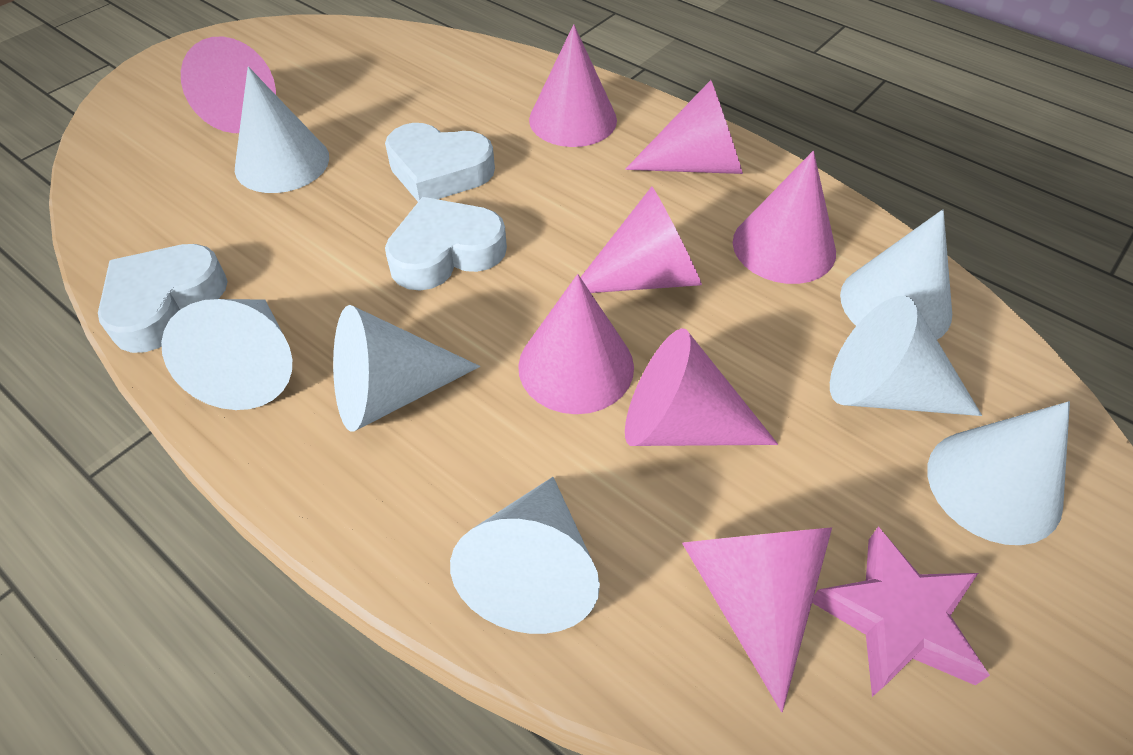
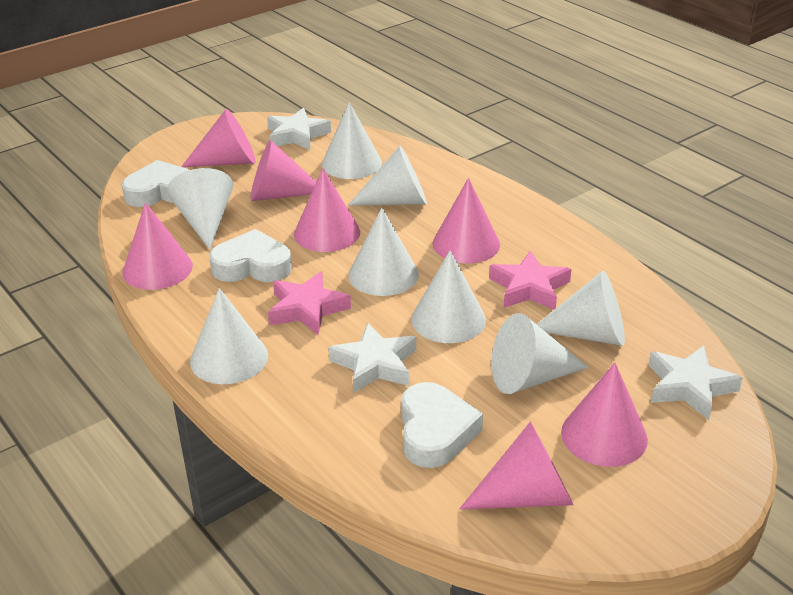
pink cone: [181,37,276,133] [518,274,634,414] [529,24,617,147] [580,186,702,293] [625,80,743,174] [625,328,778,446] [682,528,832,712] [733,151,836,284] = 8 -> [122,202,193,290] [181,109,256,167] [251,140,316,201] [294,168,360,252] [433,178,500,264] [459,421,574,510] [561,363,648,467] = 7
pink star: [812,527,990,697] = 1 -> [268,271,351,335] [489,251,571,310] = 2
white cone: [161,299,292,410] [235,67,329,193] [333,305,480,432] [450,477,600,634] [830,296,982,416] [840,209,952,339] [927,401,1070,545] = 7 -> [167,168,233,250] [190,288,268,384] [322,102,382,179] [348,146,427,206] [348,208,419,296] [411,250,486,343] [491,313,589,394] [537,271,625,346] = 8
white star: none = 0 -> [267,108,331,150] [328,322,416,393] [649,346,743,420] = 3

